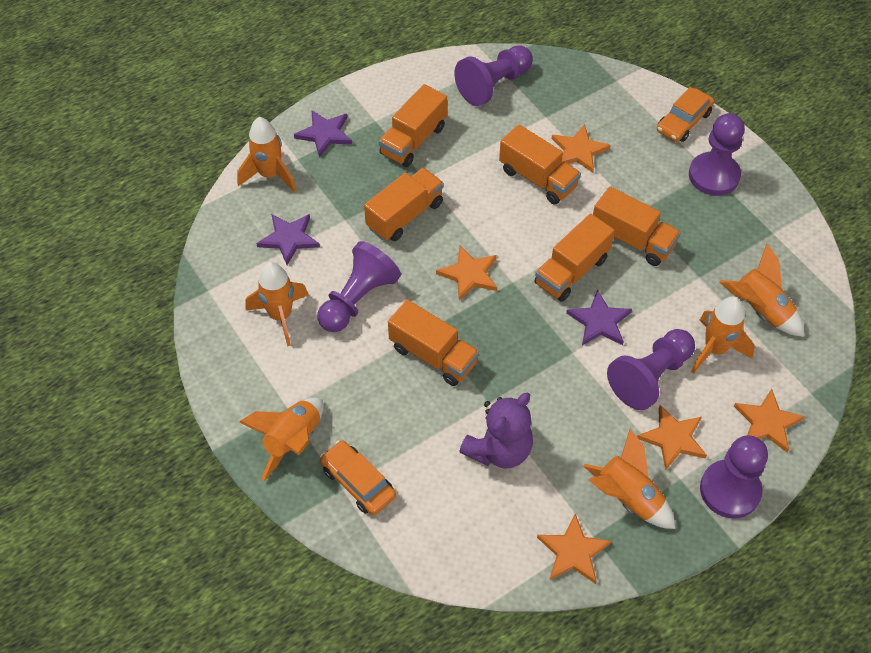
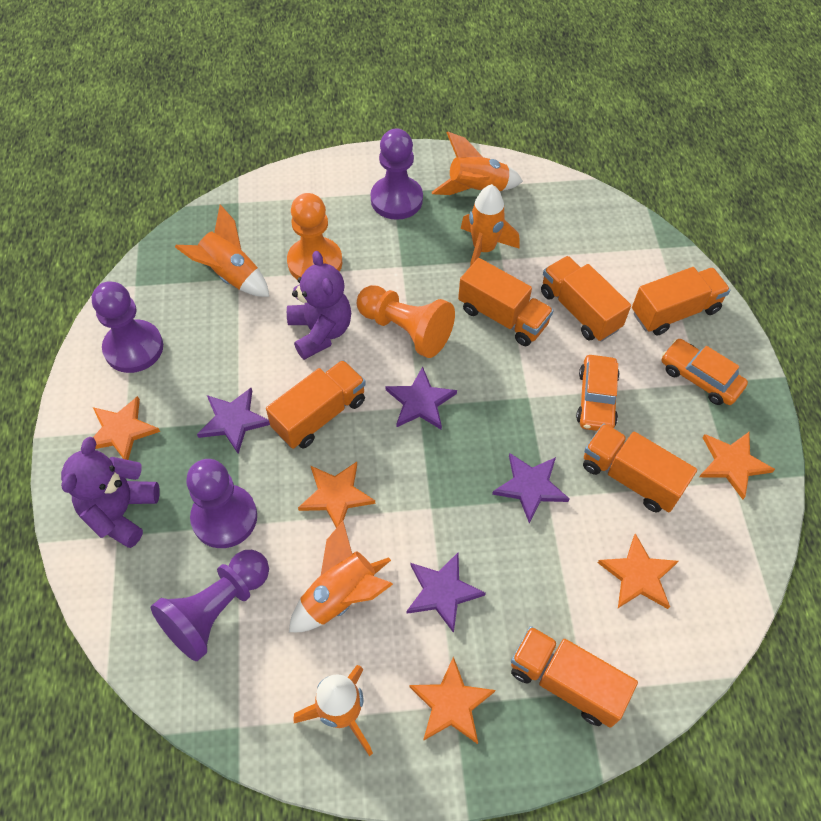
orange pawn: none = 0 -> [287,193,342,280] [357,285,455,358] = 2
orange rocket: [237,117,297,192] [239,398,324,481] [245,262,308,347] [583,429,675,529] [691,296,755,374] [720,243,804,337] = 6 -> [175,204,269,297] [289,521,393,632] [294,665,373,756] [432,132,523,195] [461,184,520,266] = 5
purple pawn: [318,241,401,332] [454,45,533,106] [607,329,695,410] [689,113,745,196] [700,435,768,518] = 5 -> [92,281,163,373] [151,550,269,661] [186,459,257,548] [371,128,423,220] = 4
purple star: [256,214,320,265] [294,110,352,158] [566,290,632,345] = 3 -> [197,388,270,454] [386,367,457,430] [406,553,486,633] [492,453,570,523] = 4
purple teddy bear: [459,393,533,469] = 1 -> [61,437,160,548] [287,251,351,360] = 2

